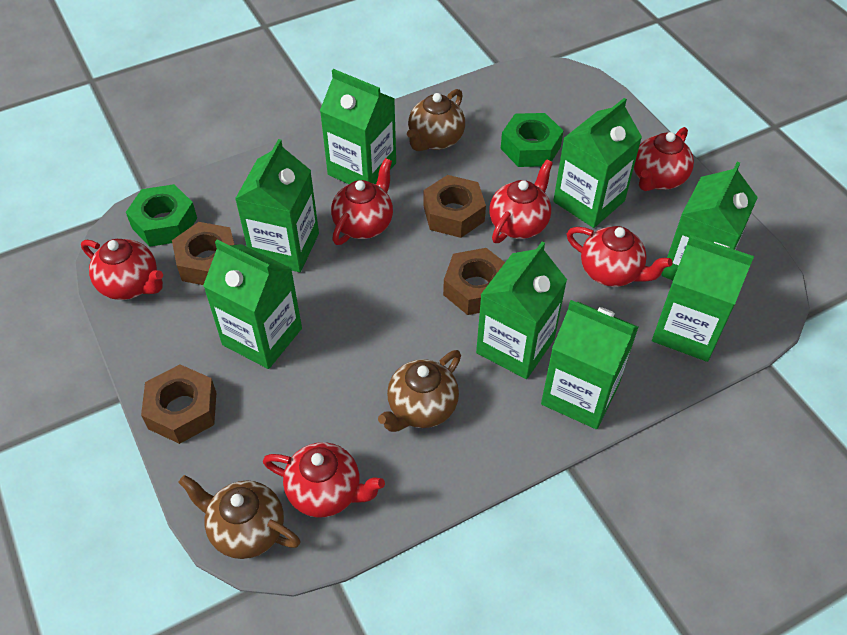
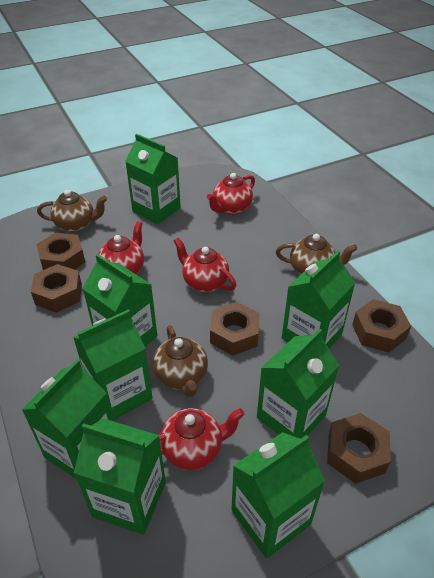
brown nut: [141,364,216,444] [172,222,234,285] [424,175,486,238] [443,248,505,315] = 4 -> [31,264,82,313] [37,233,85,270] [210,302,259,356] [327,413,391,484] [352,299,411,353] = 5
green nut: [126,184,197,247] [501,113,563,167] = 2 -> none = 0
red teapot: [81,239,163,300] [263,442,385,518] [331,158,393,245] [489,159,553,243] [567,226,672,287] [634,127,694,191] = 6 -> [98,221,144,274] [158,408,244,470] [174,238,236,292] [207,173,255,215] = 4

